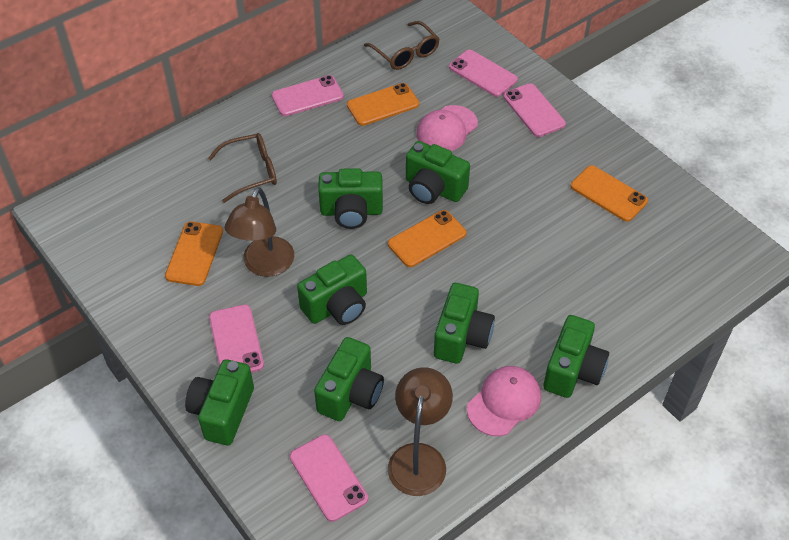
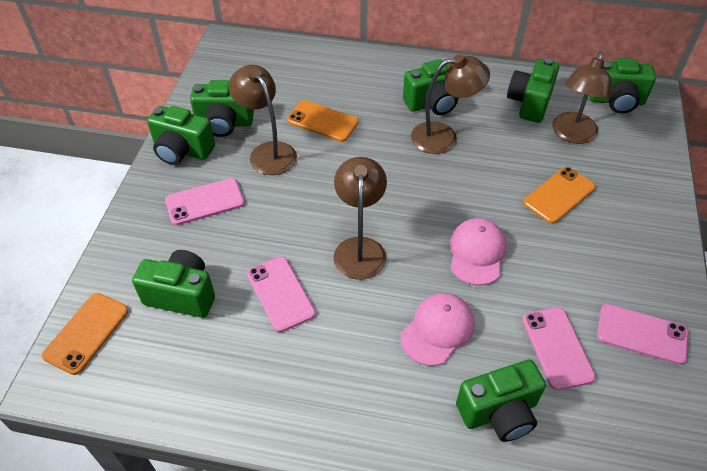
brown glasses: [208,133,277,203] [364,21,440,70] = 2 -> none = 0
brown lamp: [225,187,294,277] [388,367,453,496] = 2 -> [229,65,297,175] [333,157,387,280] [411,54,490,154] [552,52,612,144] = 4
orange phone: [165,221,223,286] [347,83,419,126] [388,210,467,267] [571,165,648,222] = 4 -> [42,293,128,375] [287,100,359,142] [523,167,595,224] = 3
pink phone: [209,305,264,373] [272,75,344,116] [290,434,368,522] [449,50,518,97] [503,83,566,137] = 5 -> [165,178,244,225] [247,256,316,332] [522,307,596,390] [597,304,688,365] = 4

